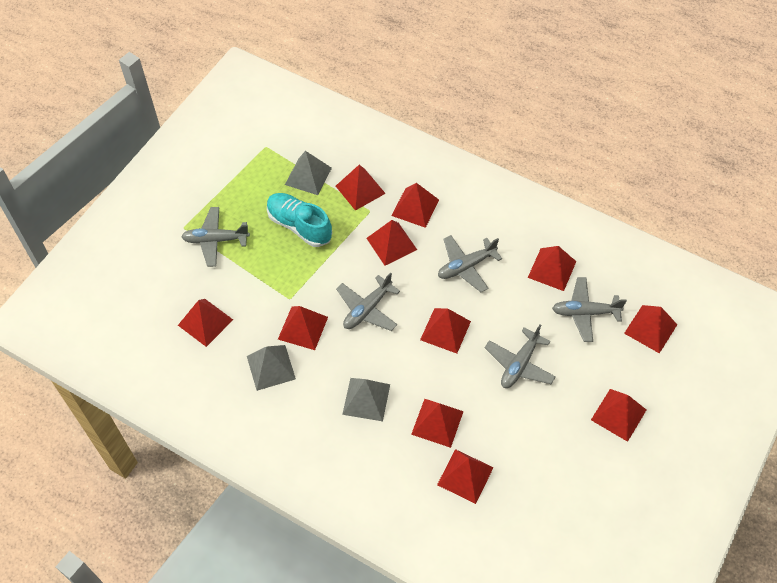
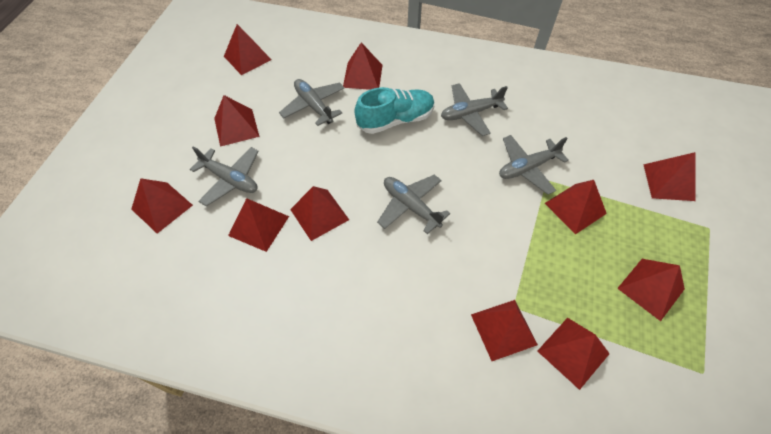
grey pyramid: [247,345,296,391] [285,151,332,195] [342,378,390,421] = 3 -> none = 0

